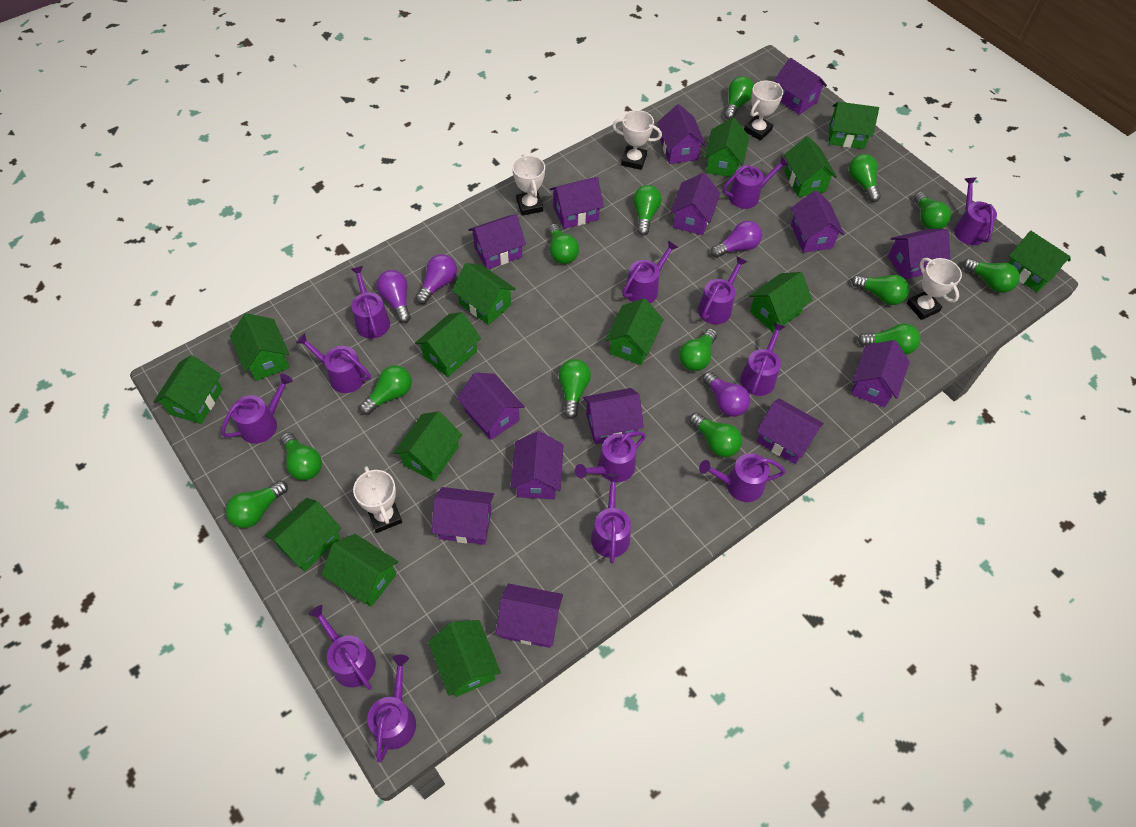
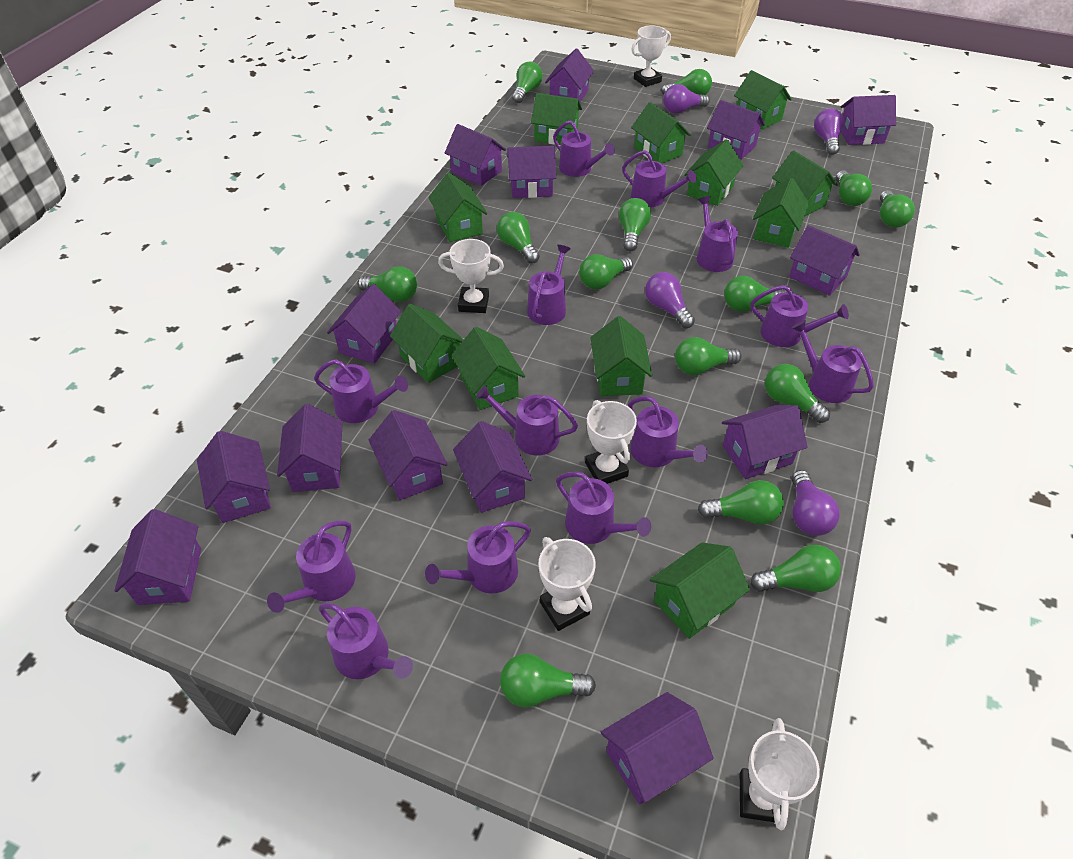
green house: [153,355,223,424] [230,313,290,381] [265,498,341,571] [321,534,398,607] [393,411,462,481] [415,312,481,377] [428,620,501,697] [452,263,516,325] [605,298,664,365] [704,118,750,177] [749,272,812,333] [784,136,837,197] [829,102,879,149] [1009,231,1071,292] = 14 -> [390,304,464,383] [428,173,487,242] [451,327,525,410] [531,93,582,145] [590,316,652,396] [631,102,691,163] [650,542,750,639] [685,139,744,206] [734,70,792,130] [753,178,809,248] [772,150,838,217] = 11

